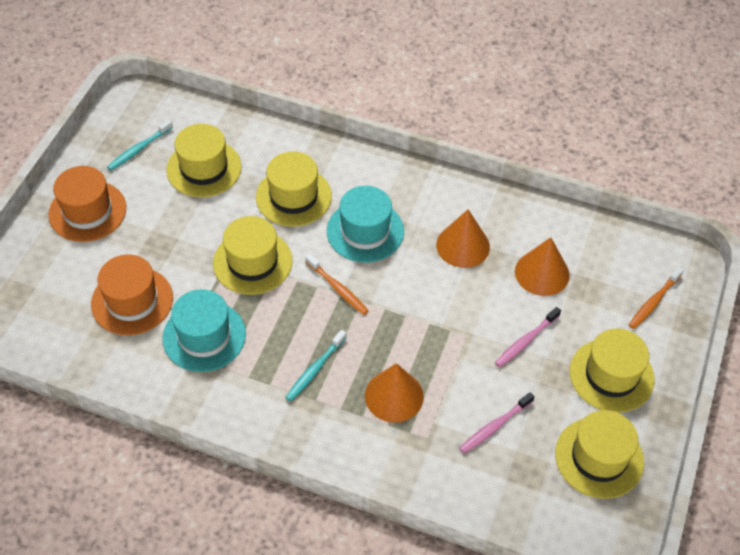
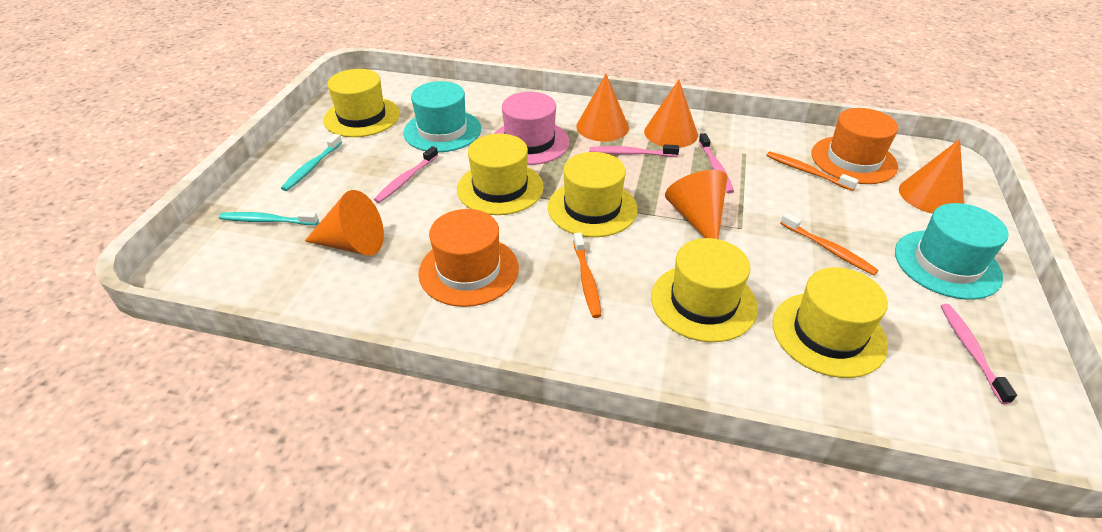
orange cone: [365,363,424,423] [436,210,490,268] [515,237,570,296] = 3 -> [305,190,384,256] [576,74,629,142] [644,80,698,148] [665,170,728,239] [899,139,964,214] = 5
orange toothbrush: [305,254,369,315] [629,267,684,329] = 2 -> [573,233,601,318] [766,151,859,191] [780,212,878,275] = 3
pink hat: none = 0 -> [494,92,569,165] = 1
pink toothbrush: [459,392,535,454] [495,307,561,368] = 2 -> [374,146,438,203] [590,144,679,157] [699,133,734,193] [941,304,1017,404] = 4

